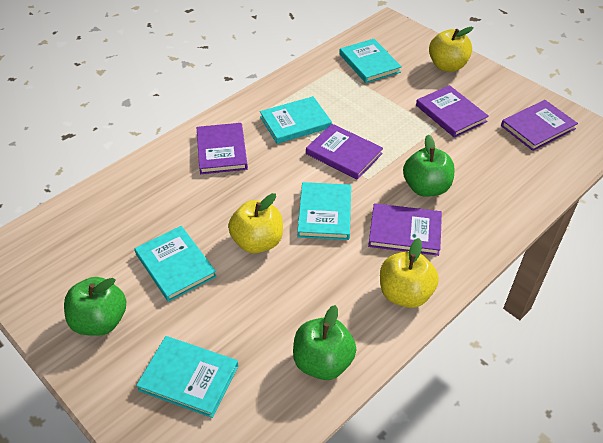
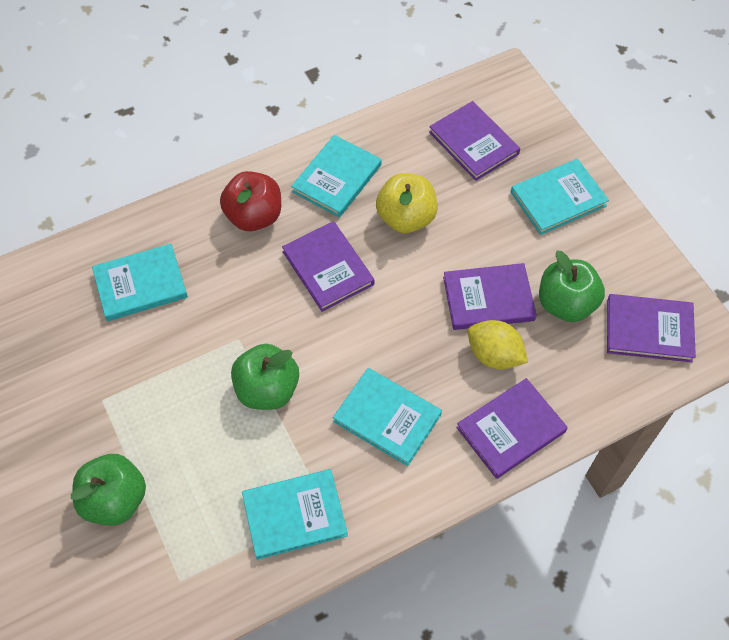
red apple: none = 0 -> [220,171,281,231] = 1
yellow apple: [228,193,283,253] [380,238,439,308] [429,27,474,72] = 3 -> [376,173,438,233] = 1
yellow lemon: none = 0 -> [468,320,528,369] = 1

